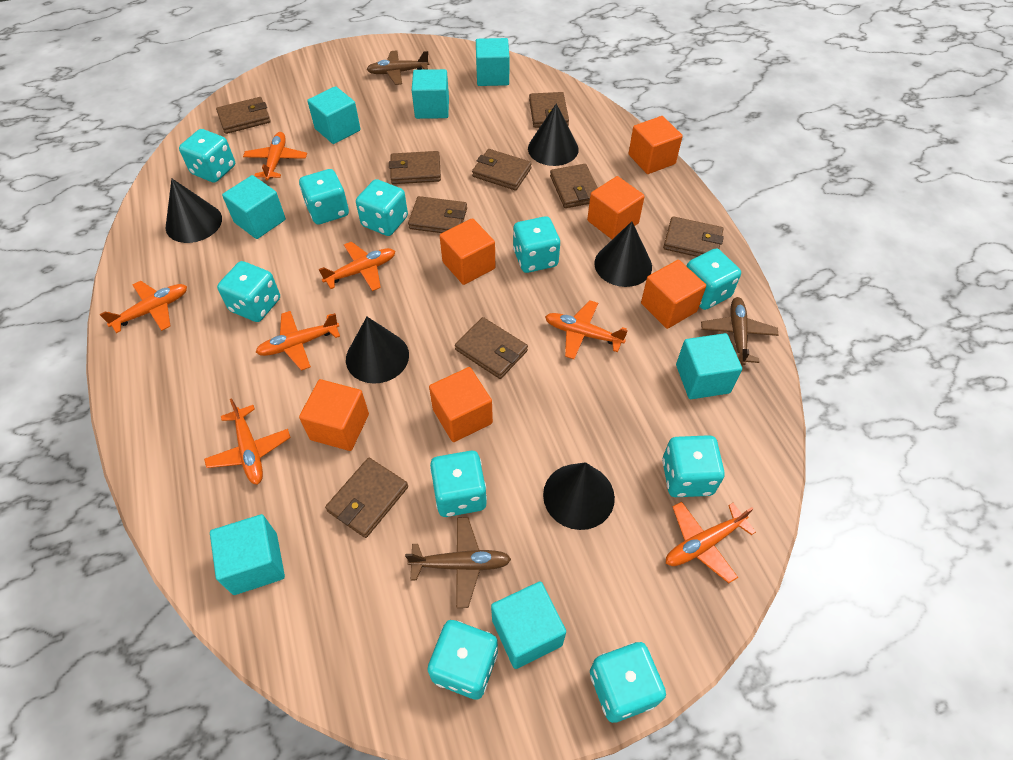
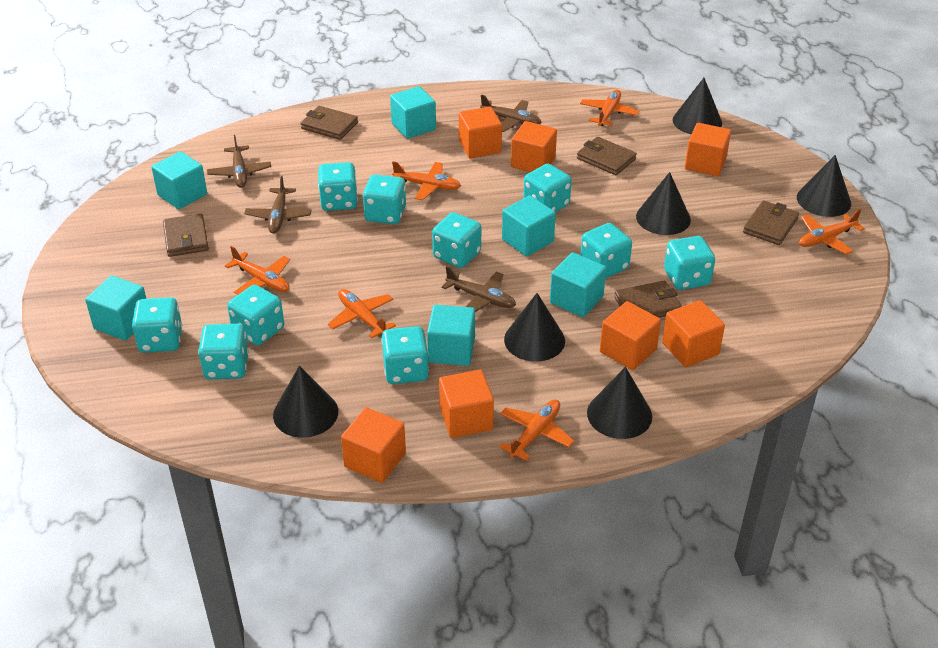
black cone: [166,179,222,243] [346,317,409,384] [528,103,579,166] [543,462,615,530] [594,221,652,287] = 5 -> [273,365,338,438] [504,293,565,362] [587,367,652,439] [636,172,691,235] [673,78,722,134] [797,155,851,217] = 6
brown plane: [366,50,429,85] [405,517,511,608] [701,297,779,365] = 3 -> [207,135,271,188] [244,176,312,234] [442,266,516,312] [480,95,542,132] = 4
brown wallet: [216,97,271,134] [325,458,408,538] [389,151,441,184] [408,196,467,233] [455,317,528,379] [472,149,532,190] [529,92,569,128] [550,164,598,208] [663,216,724,257] = 9 -> [163,214,209,257] [301,106,358,140] [577,137,637,175] [614,281,682,318] [743,200,799,245] = 5
orange cube: [299,379,369,451] [429,367,493,442] [440,218,495,285] [587,176,645,239] [628,116,683,174] [641,260,706,329] = 6 -> [341,407,406,483] [439,370,494,438] [459,107,502,158] [511,121,557,172] [600,301,661,370] [662,300,725,367] [685,123,731,176] = 7
orange plane: [99,281,187,333] [204,398,291,485] [243,132,307,180] [255,311,340,371] [319,241,395,291] [545,300,628,359] [666,501,756,583] = 7 -> [225,246,290,295] [328,289,396,338] [392,161,461,200] [499,399,574,461] [580,89,639,126] [799,209,865,255] = 6
turquoise cube: [210,514,285,595] [222,175,286,239] [307,86,361,144] [412,69,449,119] [476,38,509,86] [491,581,566,669] [676,333,742,399] = 7 -> [85,275,146,341] [151,151,207,209] [390,86,436,139] [427,305,475,366] [502,196,556,256] [550,252,606,317] = 6

